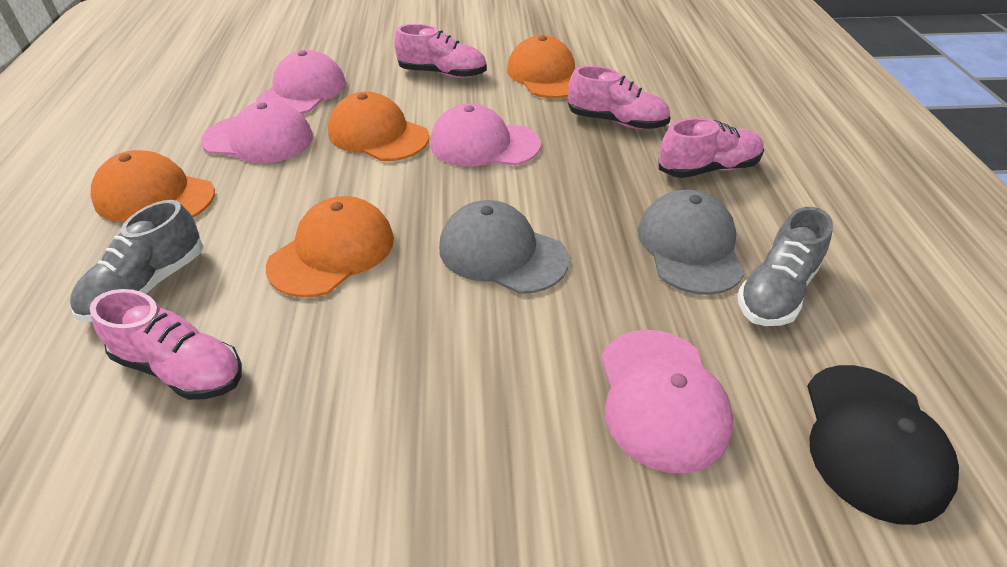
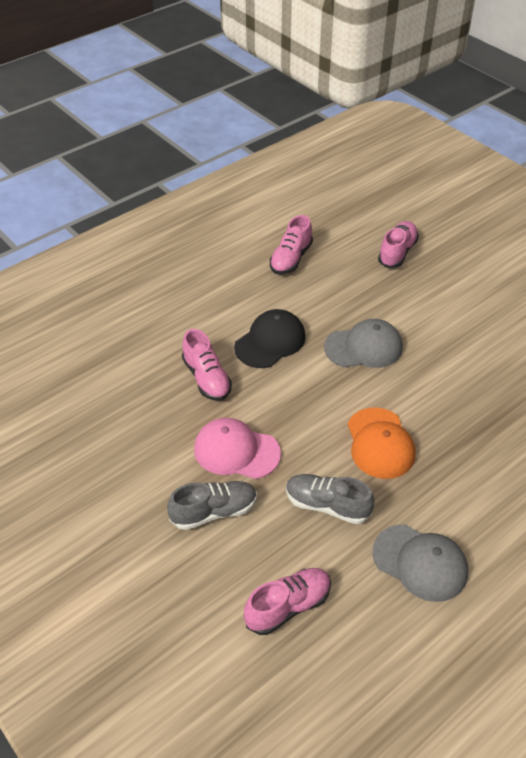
orange cap: [91,150,215,222] [266,196,394,297] [328,92,429,161] [507,35,575,98] = 4 -> [348,408,416,479] = 1
pink cap: [201,101,313,163] [256,50,346,114] [430,103,541,167] [601,330,734,474] = 4 -> [194,418,281,479] = 1

